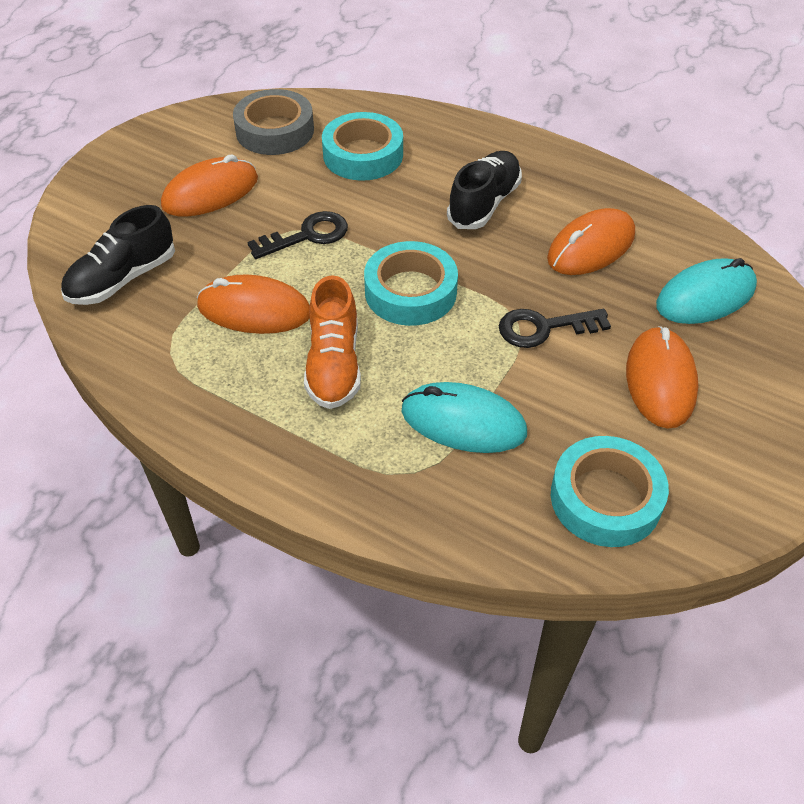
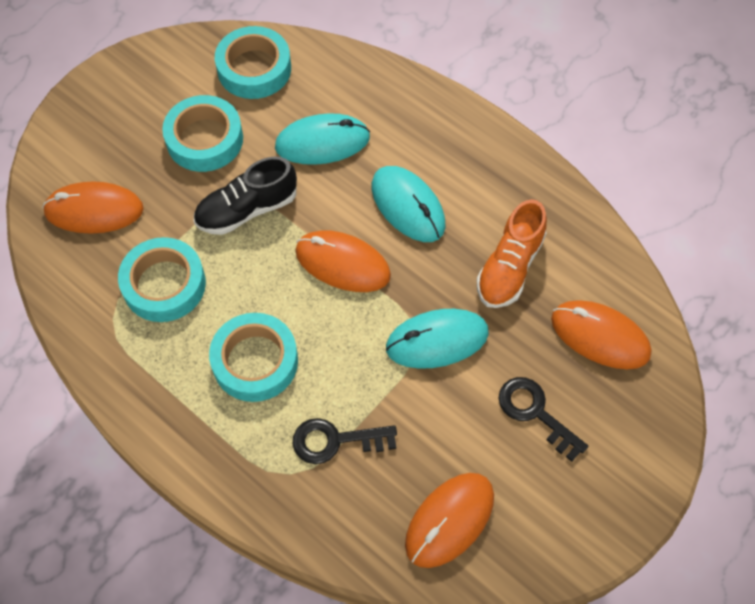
black shoe: [61,205,175,305] [447,151,522,229] = 2 -> [194,156,297,235] = 1
grey tape: [233,89,314,155] = 1 -> none = 0
turquoise mouse: [401,382,527,453] [656,258,757,324] = 2 -> [275,113,370,165] [372,166,446,242] [386,309,489,369] = 3
turquoise tape: [322,112,403,181] [364,241,458,326] [551,436,669,547] = 3 -> [118,237,206,322] [162,95,243,172] [209,313,298,402] [215,26,291,99] = 4

